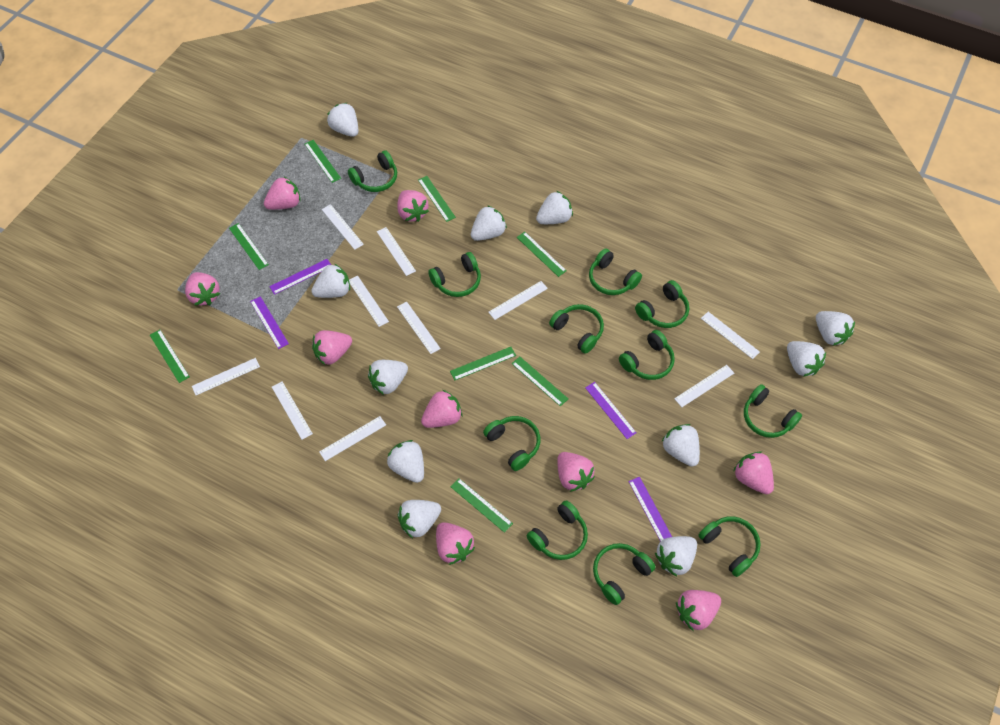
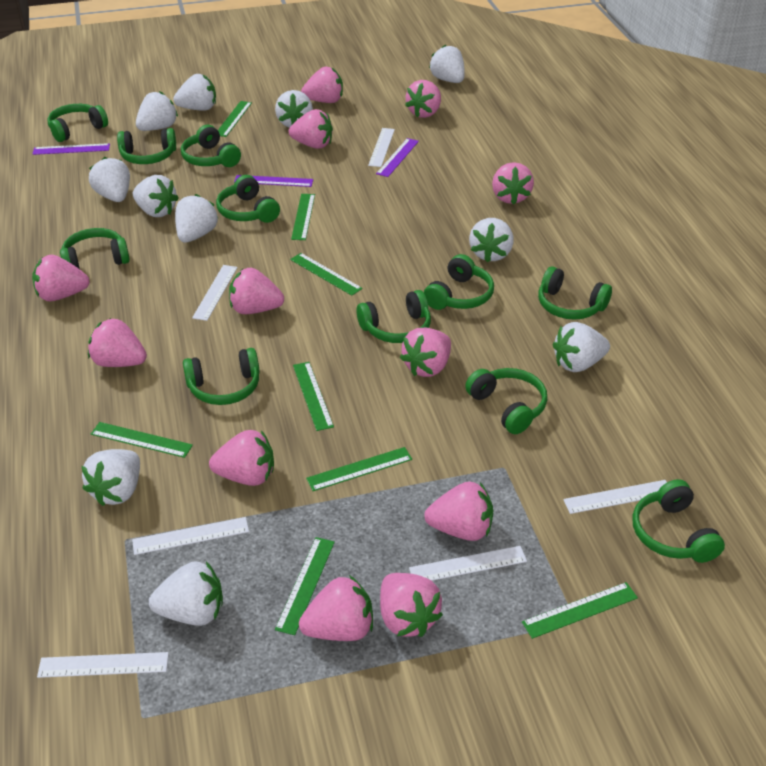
pink strawberry: [185,272,220,306] [264,177,301,210] [312,330,352,365] [397,190,429,222] [421,390,462,428] [436,522,475,565] [557,452,595,492] [676,590,721,631] [733,451,774,494] = 9 -> [32,255,90,301] [88,318,147,367] [209,430,274,486] [229,268,284,314] [289,109,333,149] [299,575,373,641] [301,67,343,103] [380,573,443,637] [400,328,451,377] [405,80,441,118] [424,481,493,541] [492,162,534,205] = 12
purple ruler: [250,296,289,349] [269,259,331,295] [585,382,636,439] [628,477,672,542] = 4 -> [33,143,110,155] [234,175,313,187] [376,138,419,177] = 3
white ruler: [192,358,260,395] [272,382,313,440] [319,416,386,461] [322,204,364,250] [349,275,389,327] [377,227,416,276] [397,301,441,354] [488,281,548,320] [674,365,734,407] [701,312,760,359] = 10 -> [37,652,169,678] [132,517,249,555] [192,265,238,321] [368,128,395,167] [409,546,527,581] [563,480,667,514] = 6

